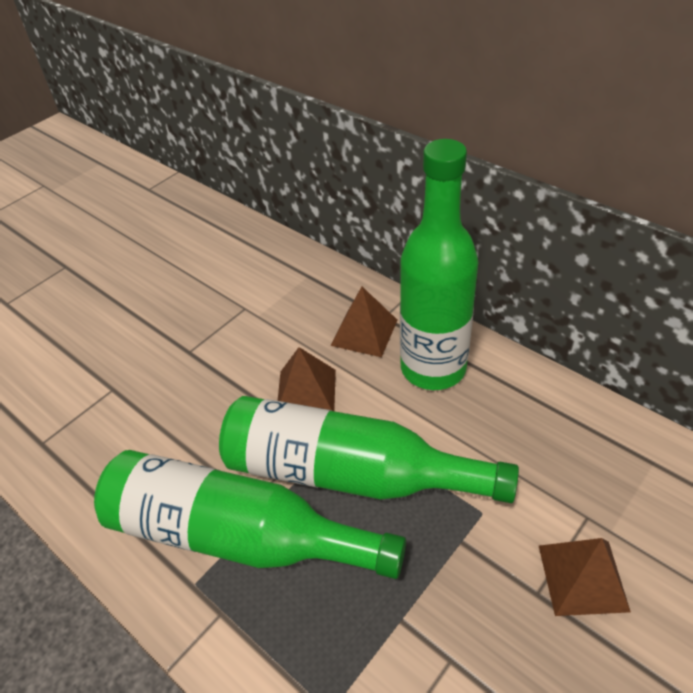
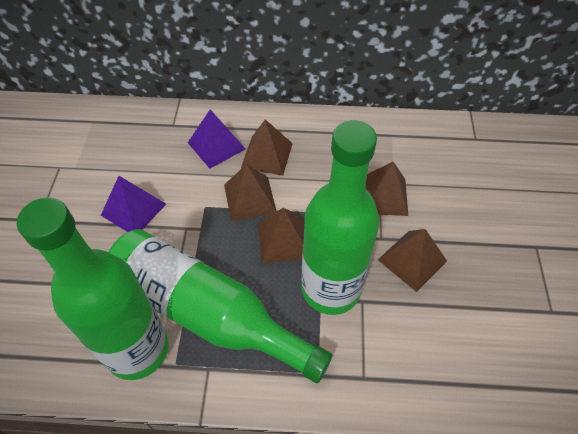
brown pyramid: [278,347,336,411] [331,287,397,357] [539,538,631,616] = 3 -> [224,164,277,221] [241,119,293,176] [258,208,305,264] [366,162,408,216] [378,229,447,292] = 5
purple pyramid: none = 0 -> [101,176,166,232] [188,109,245,169] = 2

